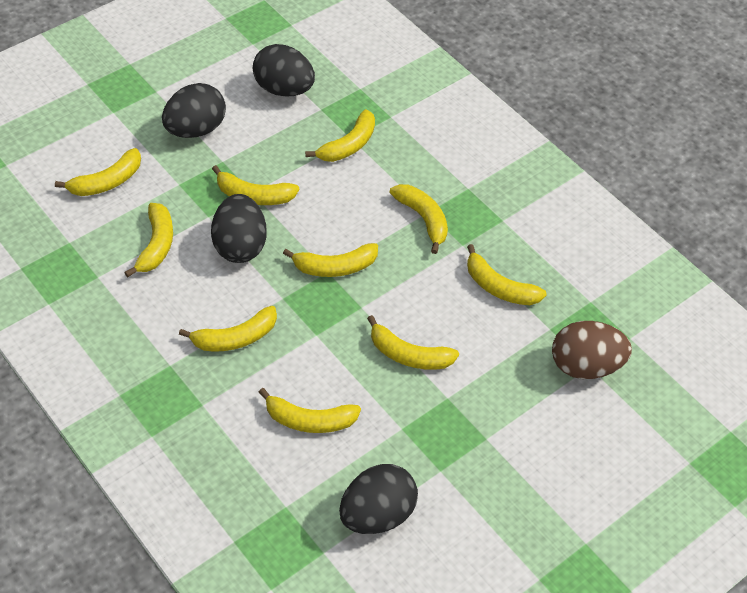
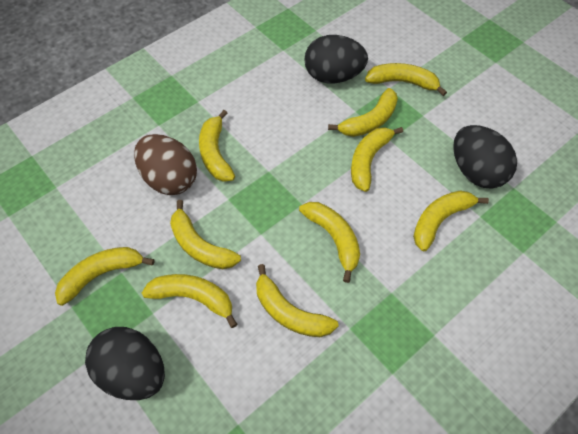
black egg: [162,83,226,138] [211,194,266,263] [253,44,315,96] [339,464,418,534] = 4 -> [85,327,165,400] [304,35,368,83] [453,125,517,189] = 3

